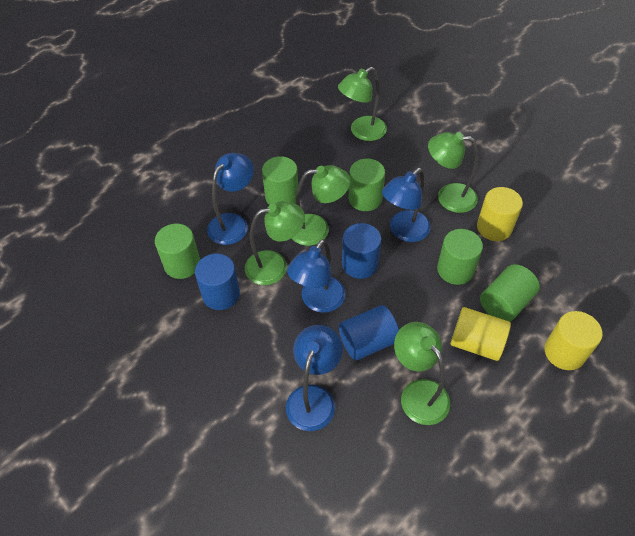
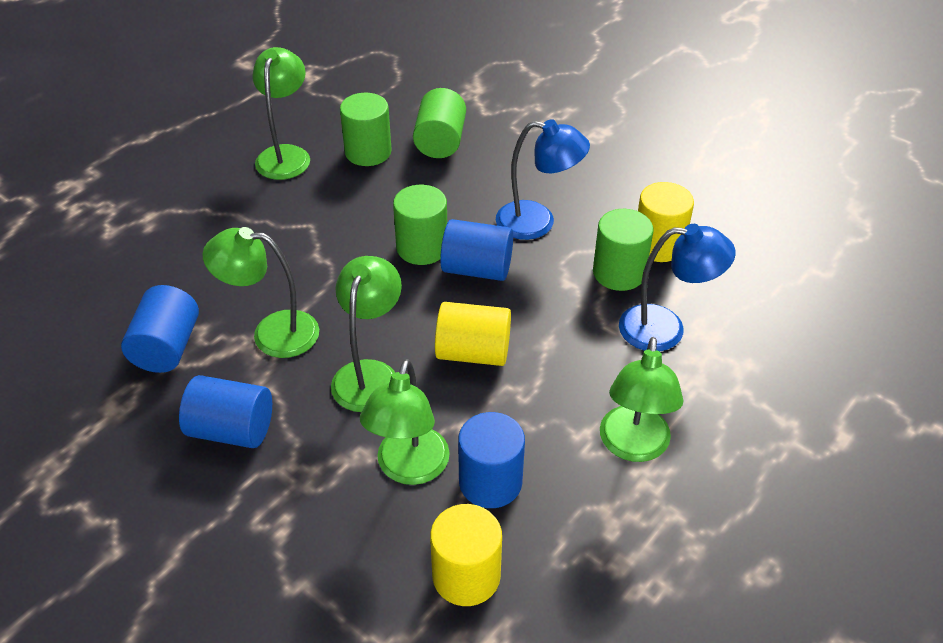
blue cylinder: [195,254,240,310] [339,305,399,361] [342,223,381,279] = 3 -> [121,285,199,373] [179,375,272,448] [440,219,513,281] [458,412,525,508] = 4
blue lamp: [207,153,254,245] [286,325,343,431] [287,239,346,313] [382,168,431,242] = 4 -> [496,119,590,240] [619,224,736,351] = 2
green cylinder: [155,224,200,279] [262,156,298,205] [349,159,385,211] [437,229,483,285] [480,264,540,322] = 5 -> [340,93,392,166] [393,185,447,265] [413,88,466,158] [593,209,654,291] = 4

